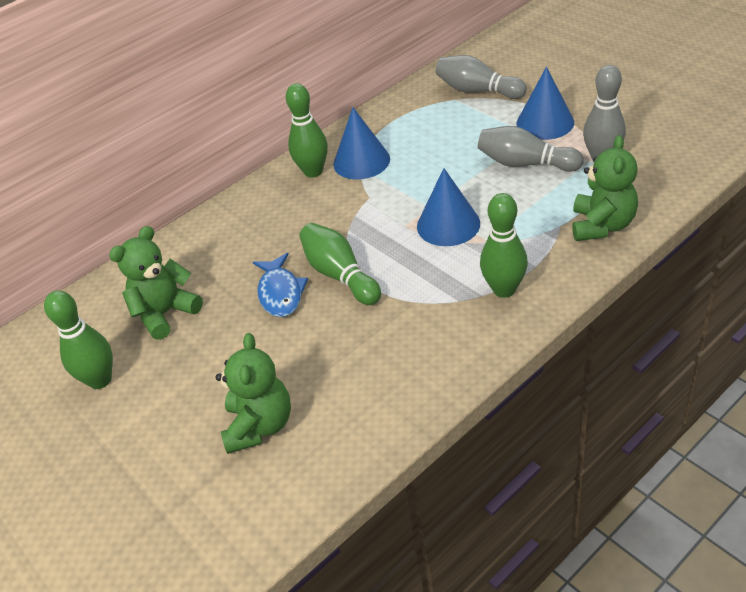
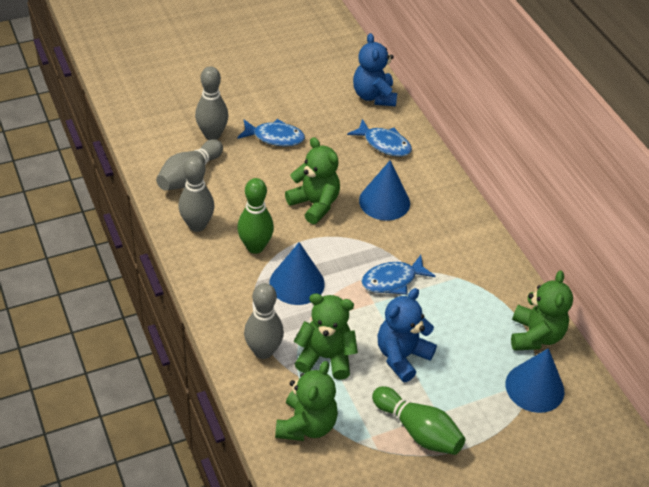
blue fish: [253,253,308,317] = 1 -> [237,119,305,147] [347,119,412,157] [361,255,435,295] = 3
blue teddy bear: none = 0 -> [353,33,397,107] [377,288,437,382] = 2
green bowling pin: [44,290,113,389] [286,83,328,178] [299,223,381,305] [480,193,528,298] = 4 -> [237,178,274,254] [372,386,465,455] = 2
green teddy bear: [109,226,203,340] [216,333,291,454] [572,135,638,241] = 3 -> [275,361,338,441] [285,137,340,224] [294,293,358,380] [511,270,573,351] = 4
grey bowling pin: [436,55,527,99] [478,126,584,172] [583,65,626,162] = 3 -> [156,139,223,191] [178,156,214,232] [195,66,228,140] [244,283,284,359] = 4

